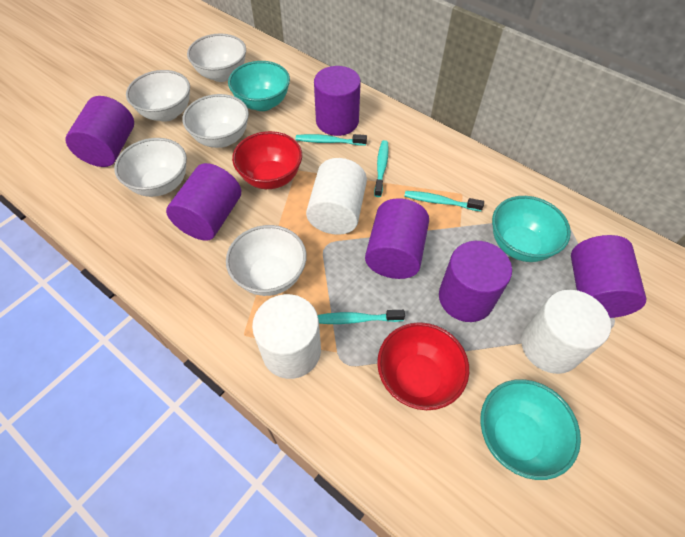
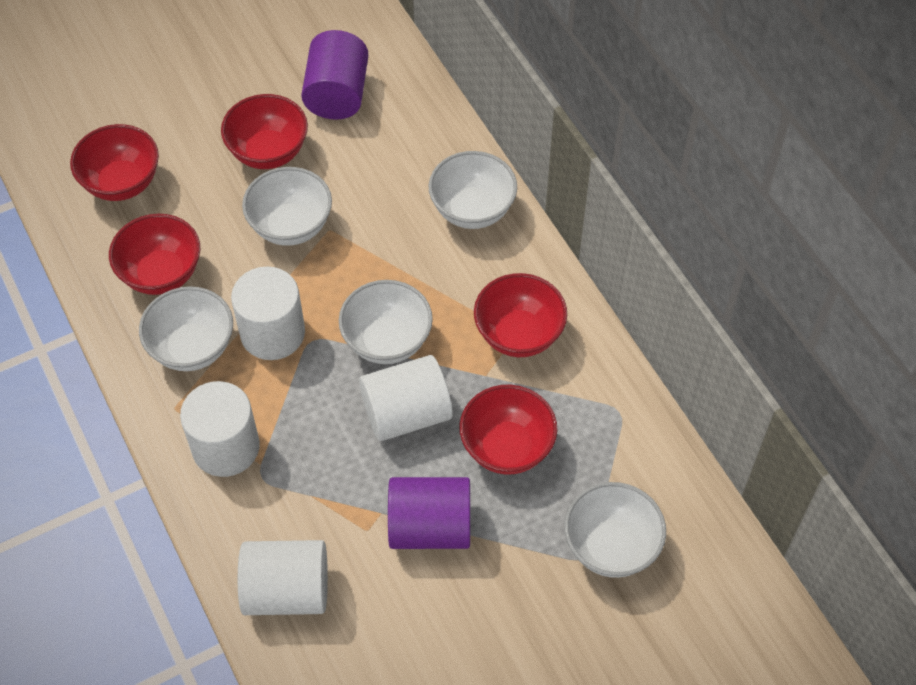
purple cylinder: [66,96,134,167] [166,163,241,241] [314,66,361,136] [365,198,429,279] [439,241,512,322] [571,235,647,318] = 6 -> [301,30,368,120] [388,477,470,549] = 2
red bowl: [232,131,302,189] [377,322,469,410] = 2 -> [70,124,159,201] [109,214,200,295] [221,94,308,169] [459,385,557,475] [474,273,567,357] = 5
turquoise bowl: [228,61,290,111] [480,379,581,480] [492,196,571,262] = 3 -> none = 0
turquoise toothbrush: [295,134,367,146] [318,310,405,324] [374,140,389,197] [404,191,484,211] = 4 -> none = 0
white cylinder: [252,294,321,379] [306,158,367,235] [521,290,611,374] = 3 -> [180,381,260,477] [231,266,305,360] [238,540,328,615] [359,355,453,441] = 4

